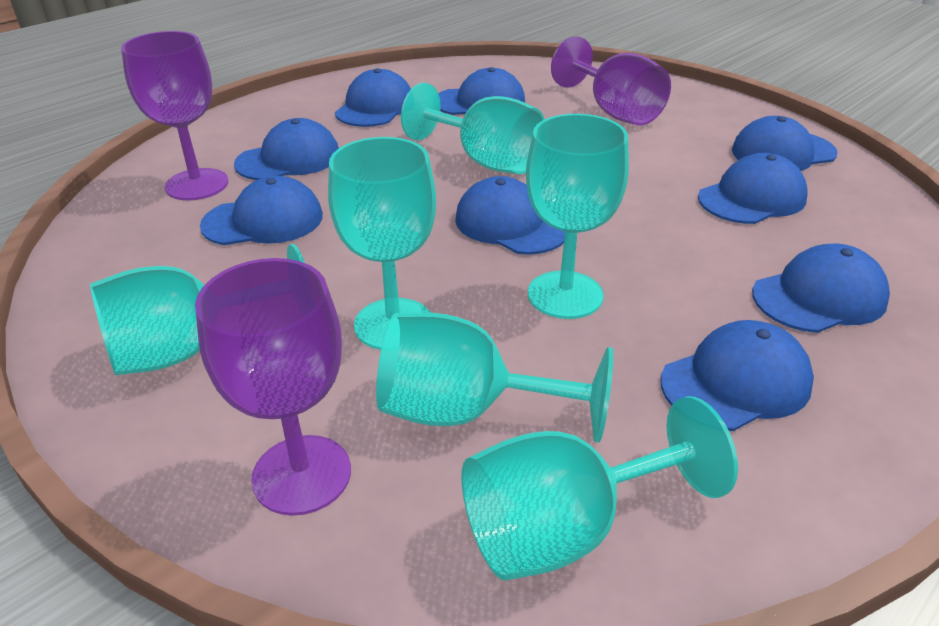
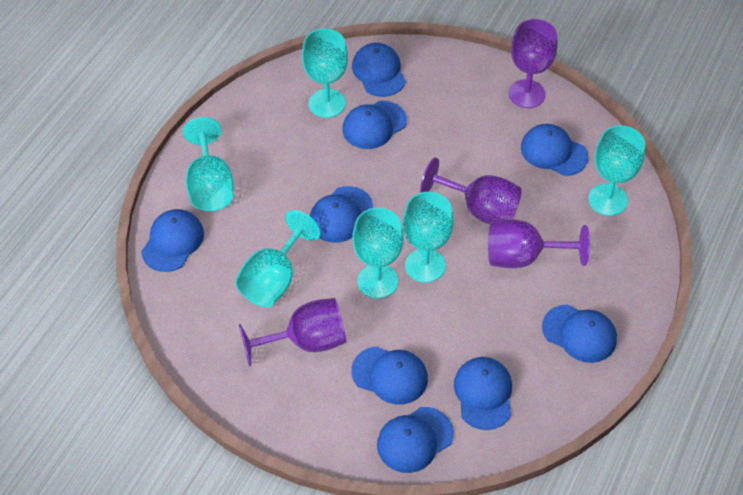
purple goblet: [121,31,229,200] [195,258,351,516] [551,36,671,125] = 3 -> [239,298,346,366] [420,158,522,224] [488,219,590,268] [509,19,558,108] = 4

